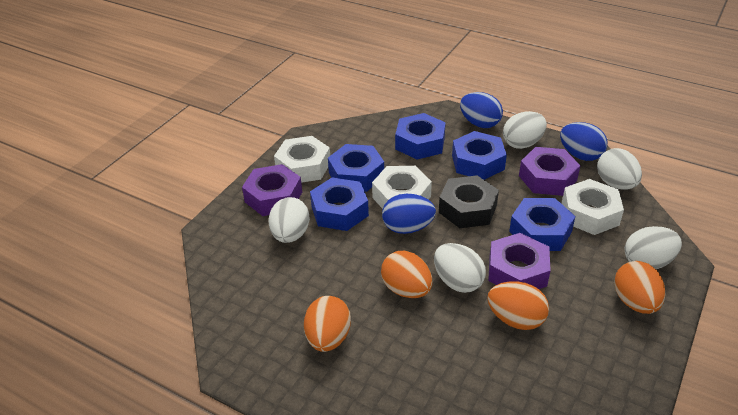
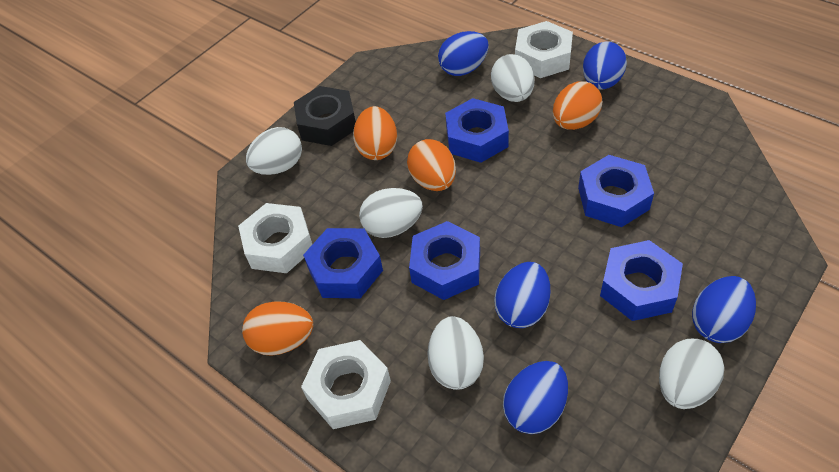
blue egg: [382,194,436,234] [460,92,503,128] [560,122,607,161] = 3 -> [438,31,489,76] [494,262,550,328] [503,361,568,434] [583,42,627,90] [692,276,756,343] = 5
purple nut: [242,164,302,216] [488,233,551,289] [519,147,581,196] = 3 -> none = 0

